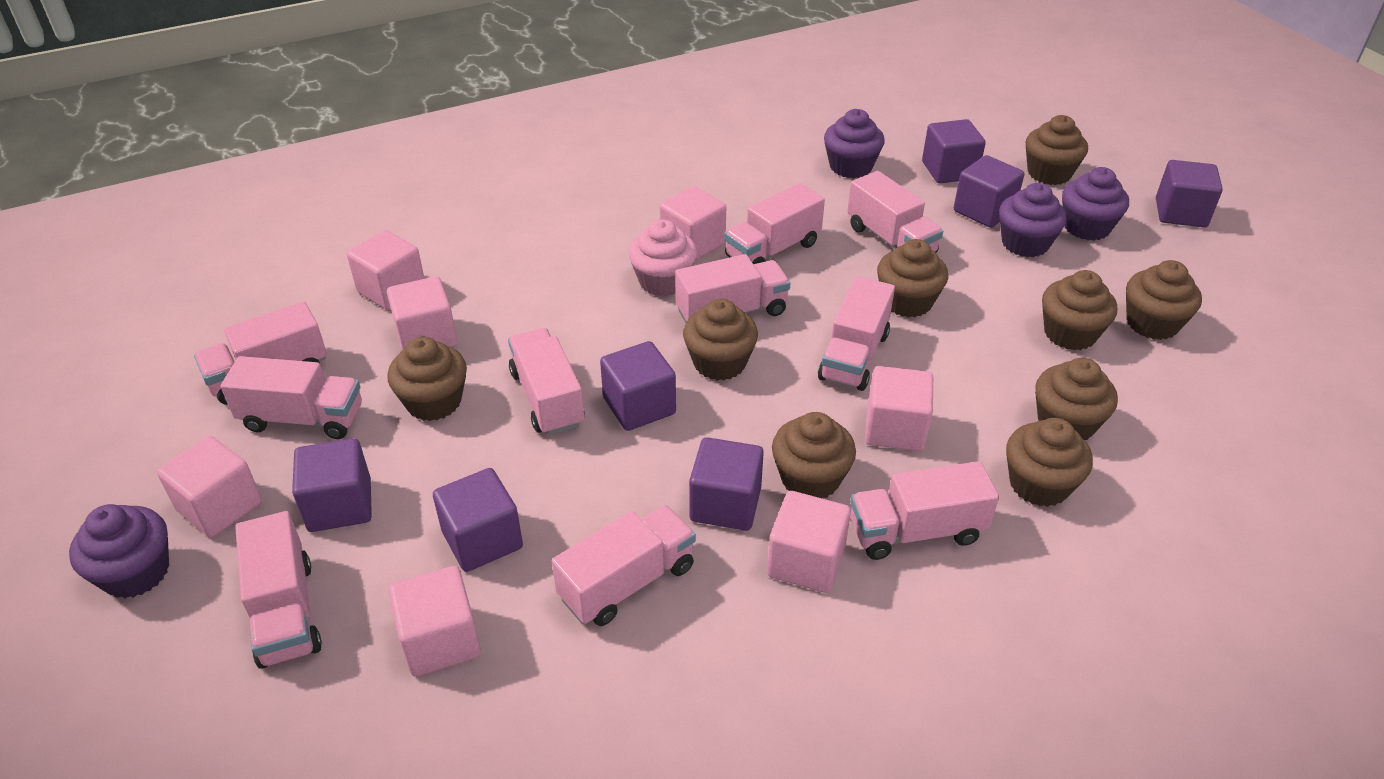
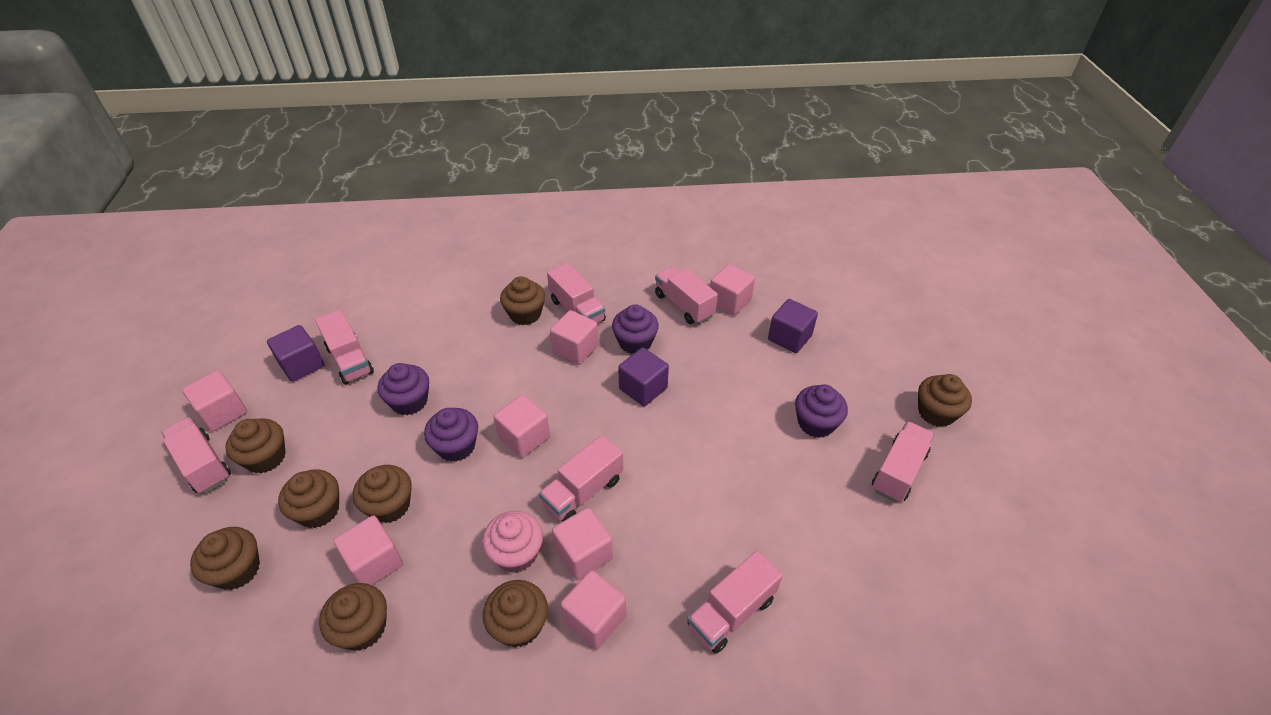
brown cupcake: [387,337,467,421] [683,298,758,381] [772,412,856,498] [877,239,948,317] [1006,418,1093,507] [1026,115,1088,185] [1035,358,1118,440] [1042,270,1117,350] [1126,260,1202,340] = 9 -> [190,527,260,590] [225,419,286,474] [278,469,339,528] [319,583,387,651] [353,465,412,523] [483,580,548,647] [500,276,545,325] [918,374,972,427] = 8
pink truck: [194,302,327,405] [221,356,362,439] [235,511,322,669] [508,328,585,435] [552,505,696,626] [675,254,790,323] [724,183,825,264] [818,276,895,391] [847,171,943,253] [850,461,999,560] = 10 -> [161,417,231,493] [315,309,374,385] [539,435,623,522] [547,263,606,323] [655,266,718,324] [687,551,783,654] [872,421,935,502] = 7
purple cube: [292,438,372,532] [433,468,523,572] [600,341,676,431] [689,437,764,531] [922,119,986,183] [954,155,1024,228] [1156,160,1223,227] = 7 -> [267,325,324,382] [618,348,669,406] [768,299,818,353] = 3

